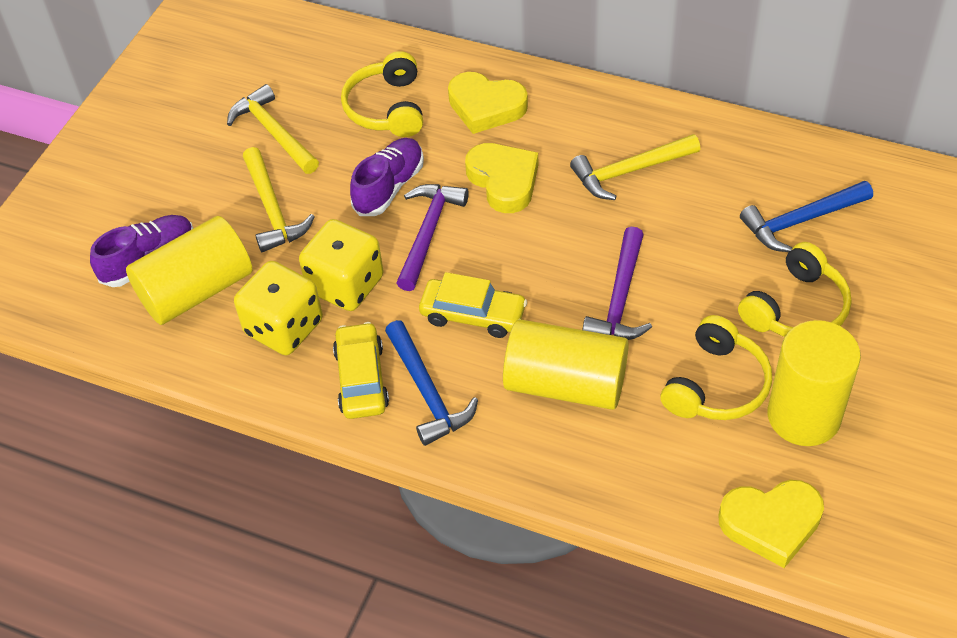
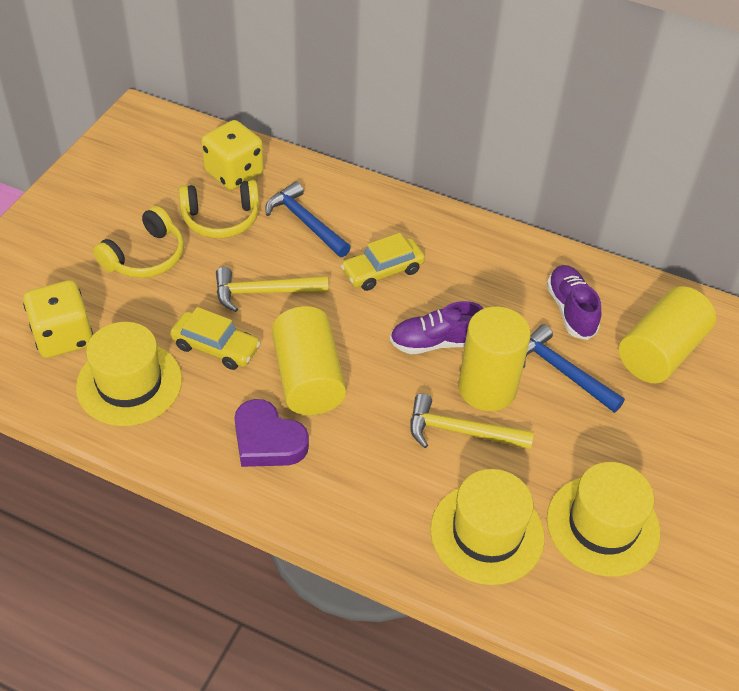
purple hammer: [396,184,469,291] [582,227,652,340] = 2 -> none = 0
purple heart: none = 0 -> [234,399,309,467] = 1
yellow hammer: [227,84,319,174] [243,147,315,252] [570,134,700,200] = 3 -> [216,267,328,312] [410,394,534,449] = 2
yellow hat: none = 0 -> [76,322,182,426] [430,469,545,585] [547,462,660,577] = 3
yellow headphones: [341,51,423,137] [660,315,772,420] [738,242,851,337] = 3 -> [93,206,184,278] [179,180,259,238] = 2
yellow heart: [448,72,528,134] [465,143,538,213] [718,480,824,568] = 3 -> none = 0

